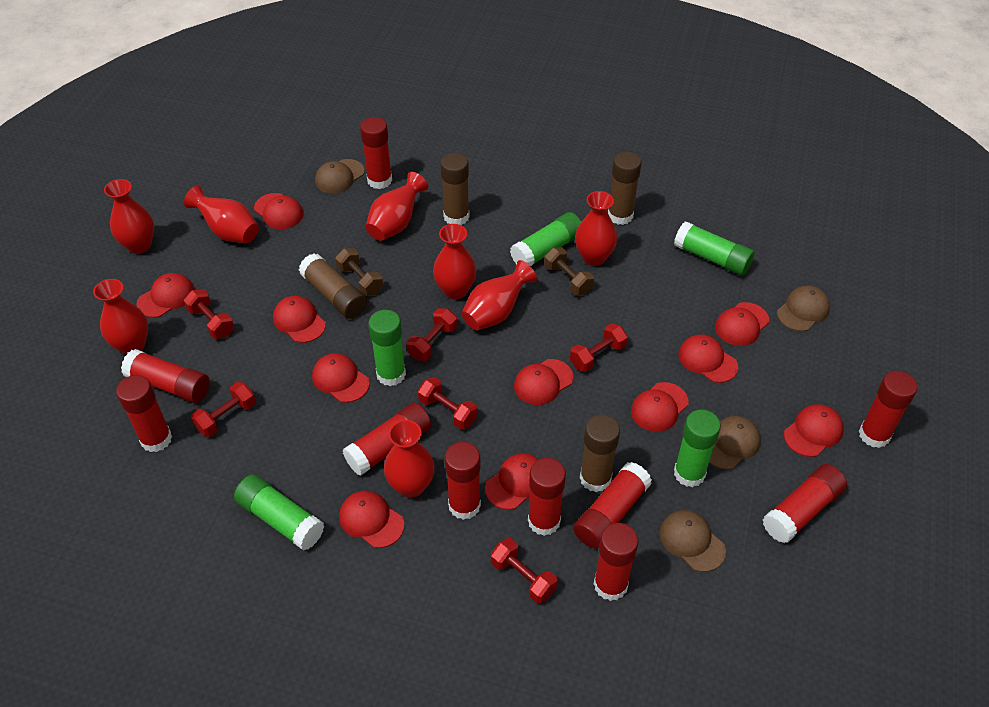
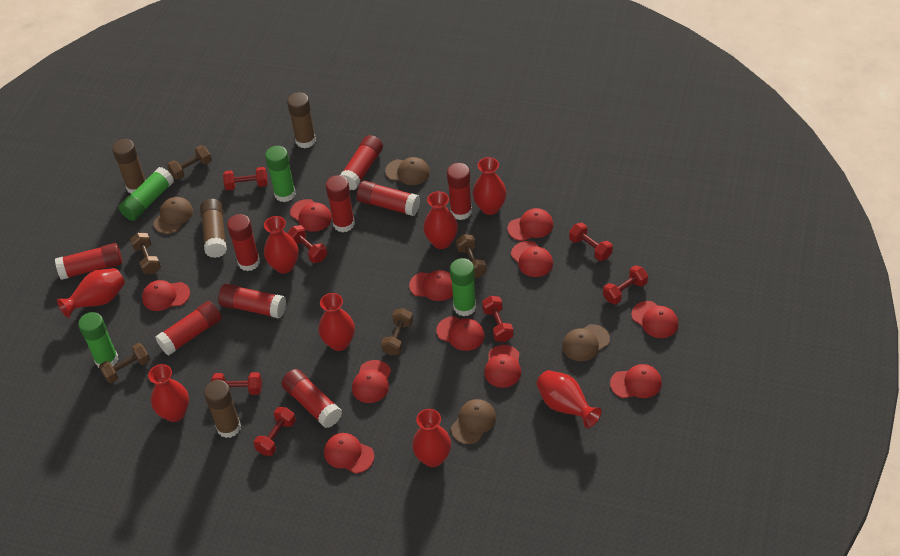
brown dumbbell: [335,248,383,296] [544,247,594,295] = 2 -> [99,343,150,383] [130,233,161,274] [167,145,212,180] [381,308,413,356] [456,234,486,278] = 5
green glue stick: [234,474,325,550] [369,310,406,386] [510,212,581,266] [674,221,755,276] [674,410,721,487] = 5 -> [78,312,118,368] [119,167,174,221] [265,146,296,202] [450,258,476,316] = 4
red dumbbell: [184,289,234,339] [191,382,256,437] [407,308,457,361] [418,377,478,430] [491,538,558,604] [570,323,628,372] = 6 -> [211,372,262,395] [223,167,268,191] [254,407,296,456] [287,225,327,263] [482,296,514,342] [569,223,613,261] [603,265,648,304] = 7
red glue stick: [116,375,172,452] [121,349,210,403] [342,402,431,476] [360,117,392,189] [445,442,481,520] [528,458,566,536] [573,462,652,549] [594,523,639,601] [763,464,847,543] [859,371,917,448] = 10 -> [55,243,122,280] [155,301,222,355] [218,283,286,318] [227,214,260,271] [281,369,342,428] [326,175,355,232] [340,135,383,190] [357,181,420,216] [447,163,472,220] = 9

